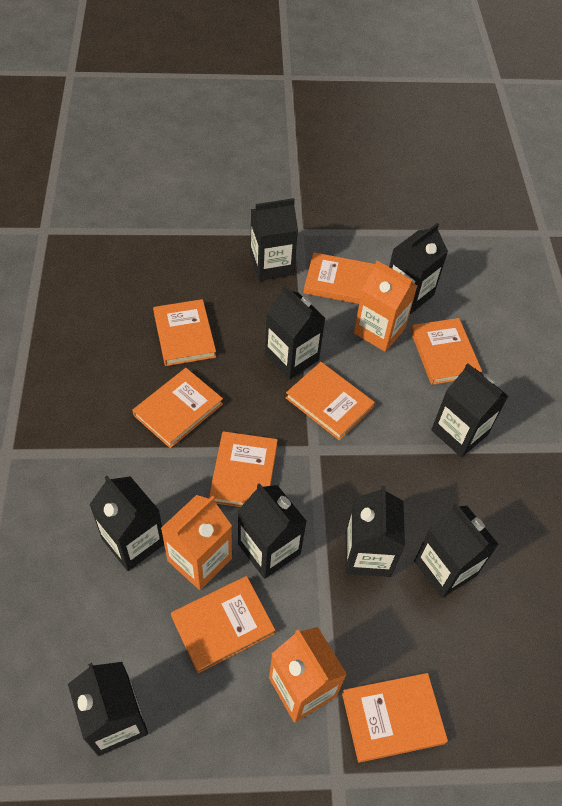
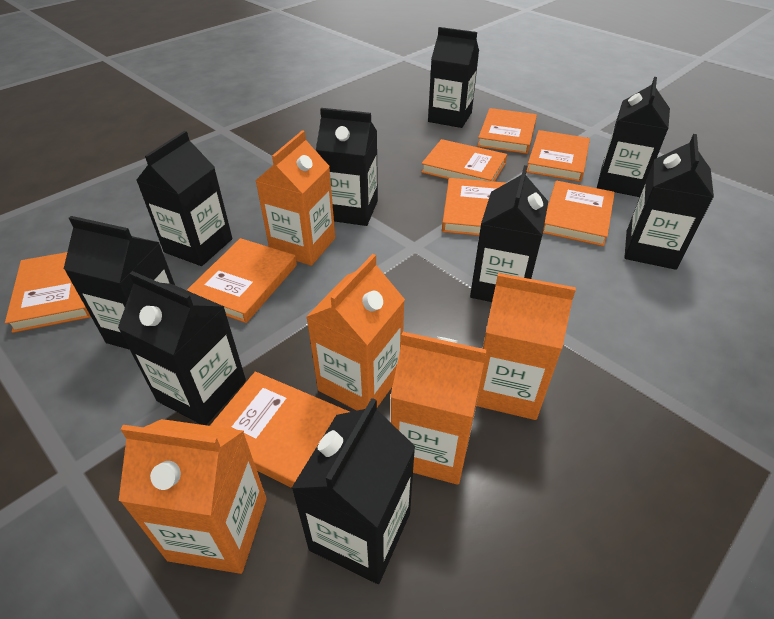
orange carton: [161,495,232,590] [269,627,347,723] [354,261,418,352] = 3 -> [119,419,267,574] [255,130,335,266] [306,254,405,411] [390,332,487,485] [476,273,576,420] = 5

